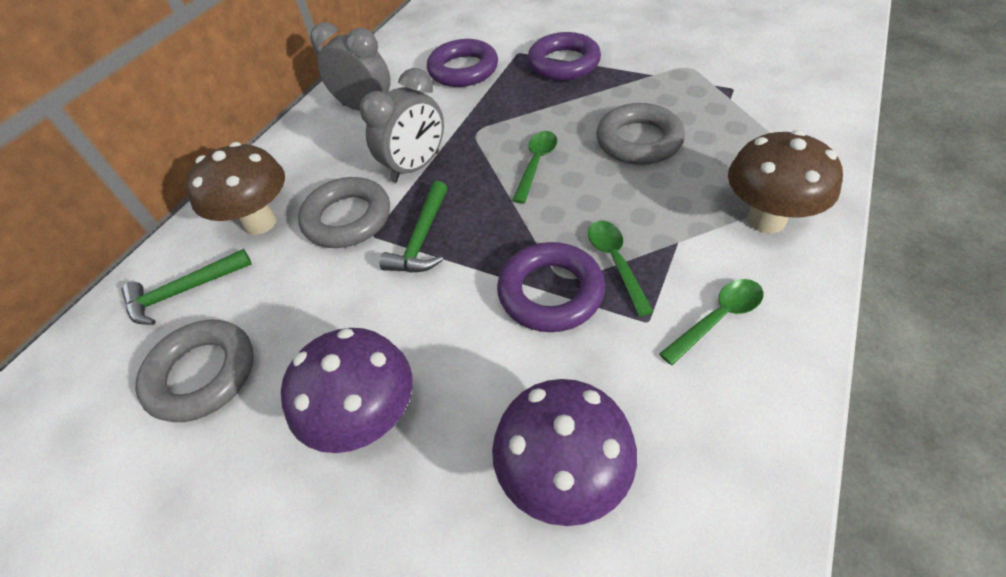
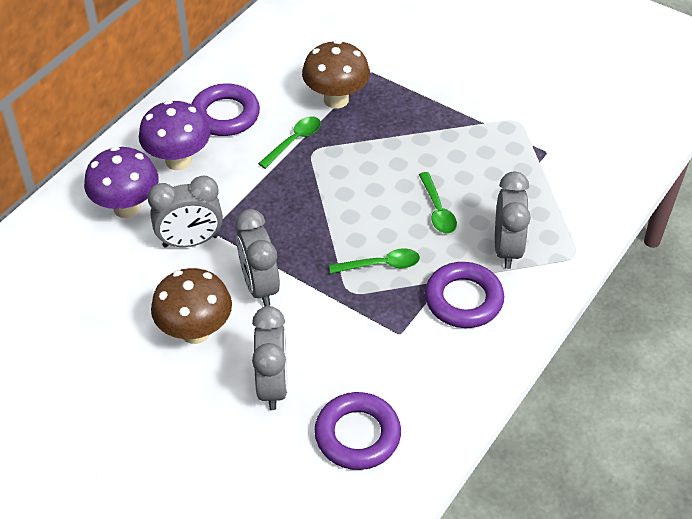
green hammer: [121,249,252,325] [380,181,447,272] = 2 -> none = 0
grey clock: [310,22,391,111] [360,68,444,183] = 2 -> [148,175,223,248] [236,209,280,306] [252,306,287,410] [495,172,531,269] = 4
grey ring: [135,319,254,422] [298,177,390,248] [596,103,685,165] = 3 -> none = 0

